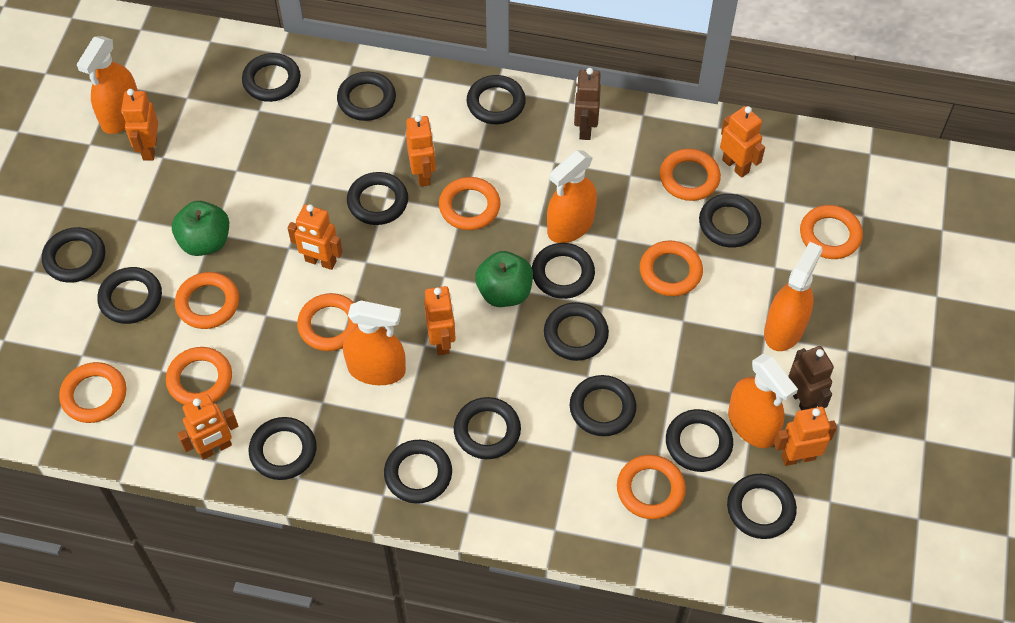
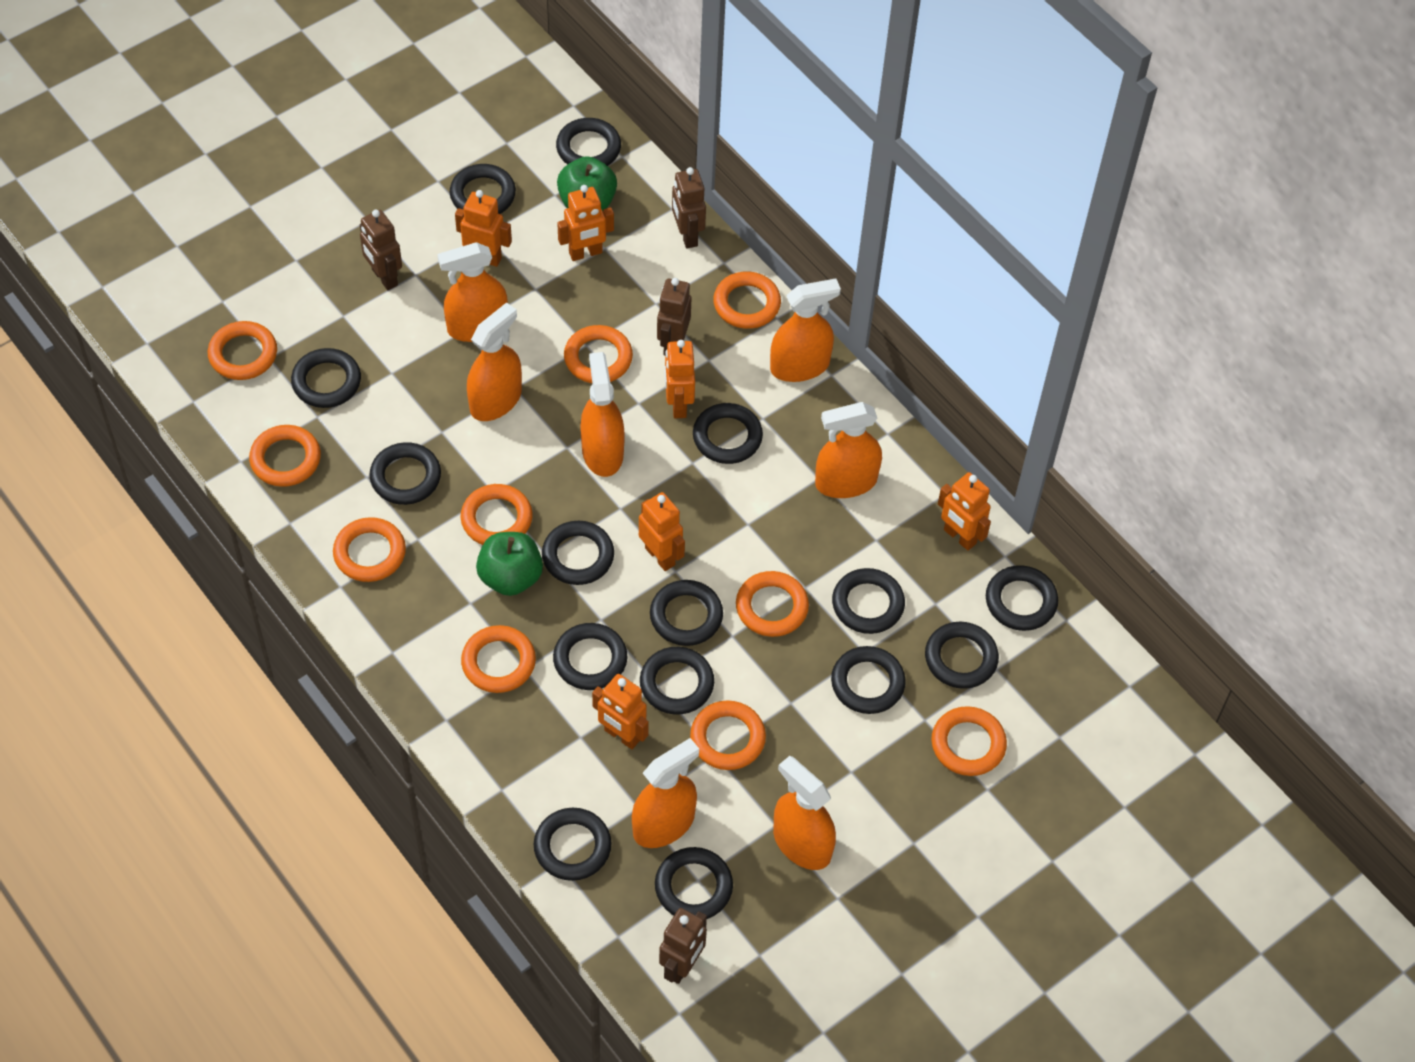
brown robot: [574,68,601,140] [788,346,834,410] = 2 -> [360,210,402,290] [657,278,692,356] [659,908,707,984] [672,167,706,248] = 4
orange ring: [59,362,126,423] [166,347,232,405] [175,272,239,329] [297,293,358,351] [439,177,500,230] [617,455,686,519] [640,241,703,296] [660,149,721,201] [800,205,863,259] = 9 -> [208,321,277,380] [249,425,321,487] [333,517,406,582] [461,484,533,545] [461,625,536,693] [564,325,633,383] [690,700,766,770] [713,271,781,329] [736,571,809,637] [931,706,1007,776] = 10
orange robot: [121,89,158,160] [177,395,238,460] [288,204,343,270] [406,115,436,187] [424,286,456,355] [720,106,765,178] [774,407,837,466] = 7 -> [455,190,512,267] [557,185,614,261] [592,674,649,749] [639,492,685,571] [664,340,695,418] [938,472,991,551] = 6
orange spray bottle: [77,36,138,134] [343,300,406,385] [547,150,597,243] [728,354,798,448] [764,242,823,351] = 5 -> [437,242,508,342] [467,302,522,421] [580,352,625,477] [632,738,699,848] [770,278,841,382] [773,756,836,870] [815,402,882,498] = 7

